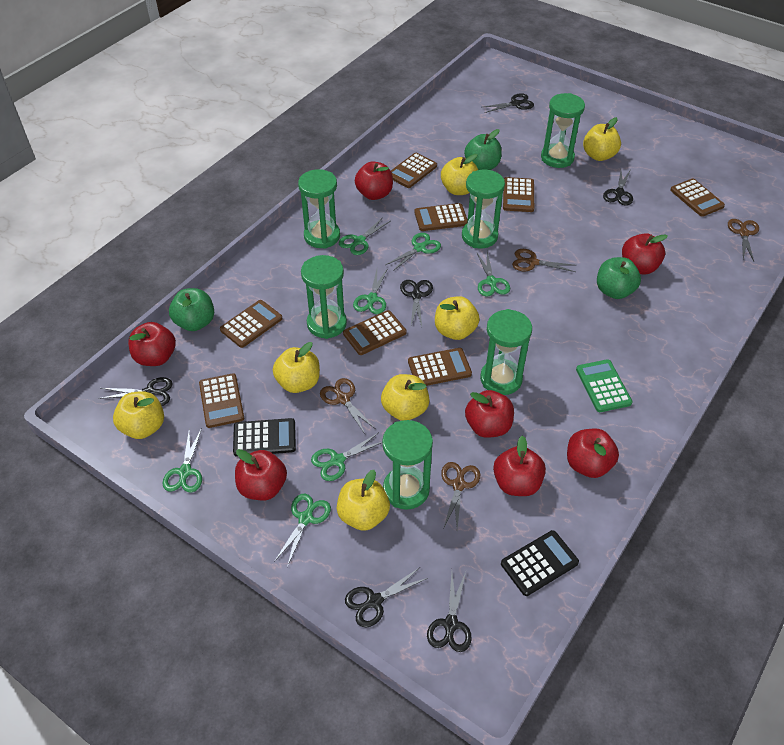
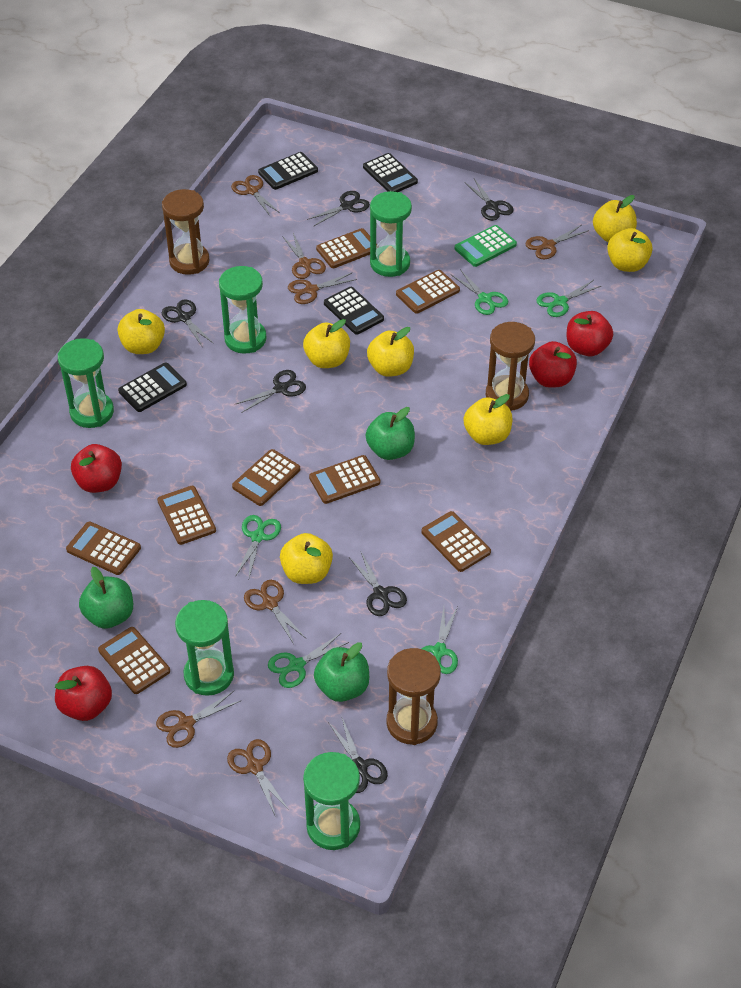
black calculator: [233,418,296,457] [501,530,579,596] = 2 -> [118,363,187,412] [258,152,318,190] [324,287,384,335] [363,153,418,192] = 4
brown hourglass: none = 0 -> [162,189,210,275] [386,648,441,745] [486,322,535,411] = 3
brown scissors: [320,378,376,434] [441,462,480,529] [512,249,575,272] [728,219,759,261] = 4 -> [156,691,242,748] [227,739,289,817] [231,175,280,216] [244,580,306,644] [282,233,326,279] [288,273,357,304] [525,225,589,259] = 7
green hourglass: [298,169,340,249] [301,255,347,339] [382,420,433,510] [462,170,505,248] [480,309,532,395] [541,93,585,168] = 6 -> [58,338,114,428] [175,600,234,696] [219,266,267,354] [303,752,360,850] [370,191,412,277] = 5
green scissors: [162,428,202,493] [274,494,331,567] [311,433,382,481] [339,217,390,255] [353,268,388,314] [386,233,441,271] [477,252,510,297] = 7 -> [235,515,281,577] [268,633,349,688] [421,606,458,674] [451,269,508,315] [536,280,601,317] = 5
red apple: [128,322,176,366] [235,449,287,500] [355,161,393,200] [465,390,514,438] [493,435,546,496] [567,429,619,478] [622,233,668,275] = 7 -> [55,666,112,721] [71,444,122,493] [529,341,577,388] [567,311,613,356] = 4

